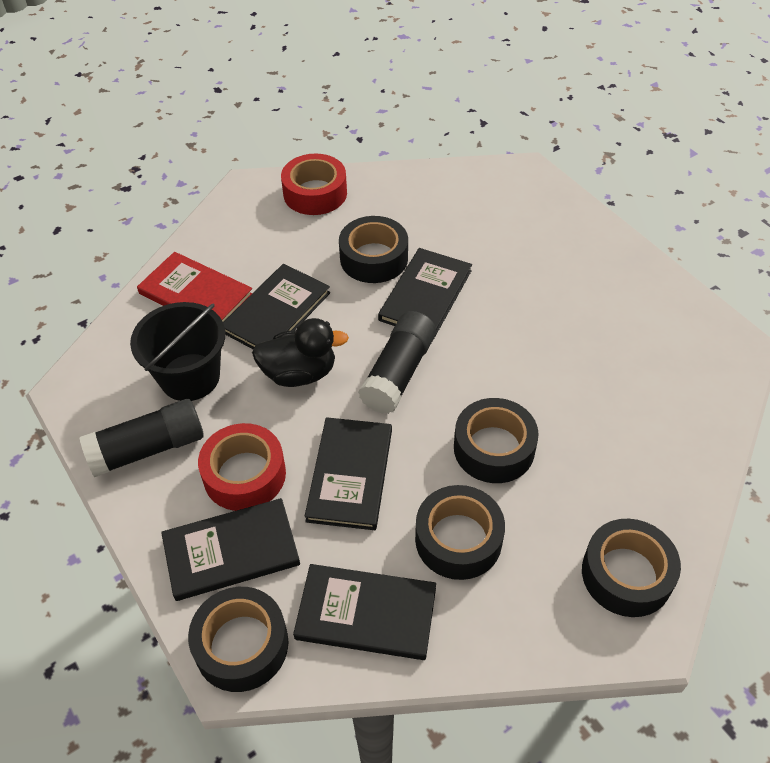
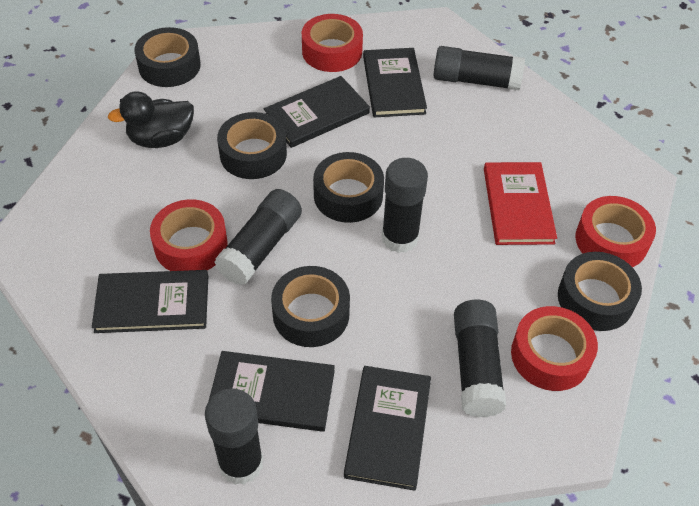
black bucket: [130,302,225,401] = 1 -> none = 0
black glue stick: [80,399,204,477] [358,311,436,414] = 2 -> [205,388,263,485] [214,189,302,285] [382,158,428,253] [433,46,525,90] [454,300,506,417] = 5
red tape: [198,423,286,511] [281,154,347,215] = 2 -> [150,199,228,271] [302,14,363,72] [511,306,598,391] [575,196,656,267] = 4

